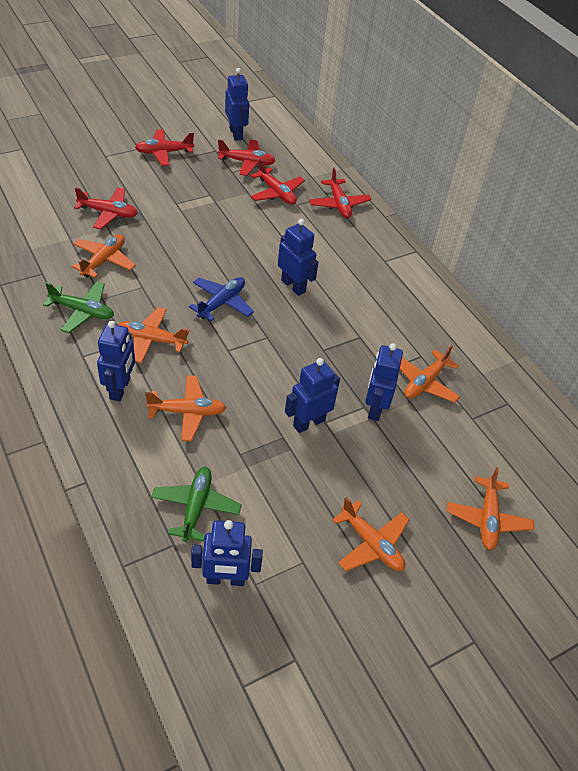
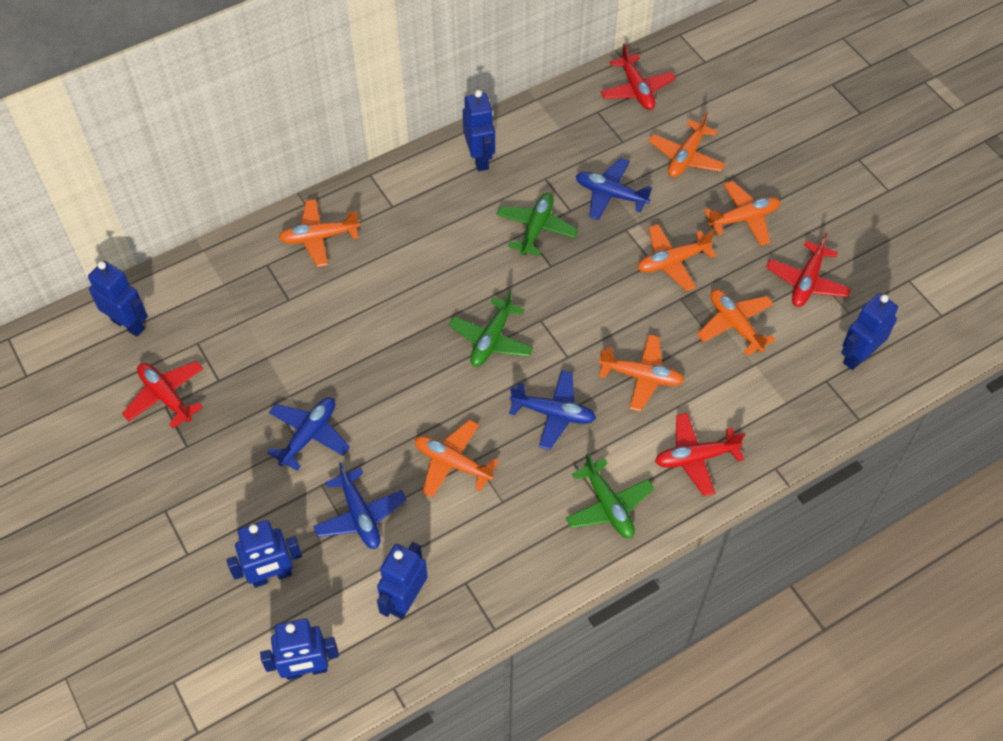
blue plane: [189,277,254,321] = 1 -> [267,397,350,471] [313,462,407,549] [509,370,596,450] [576,158,653,220] = 4
green plane: [43,281,114,333] [152,467,242,542] = 2 -> [449,290,533,367] [496,193,578,256] [565,453,654,538] = 3
orange plane: [71,235,136,278] [118,307,190,363] [145,375,226,441] [332,497,409,571] [400,345,460,403] [447,467,534,550] = 6 -> [279,199,360,267] [415,420,499,498] [599,334,685,412] [638,224,716,291] [648,112,726,177] [697,289,776,356] [704,181,781,246] = 7
red plane: [74,187,138,229] [135,130,194,166] [218,139,276,176] [250,159,305,205] [309,168,371,218] = 5 -> [122,361,203,428] [600,44,676,110] [655,413,745,496] [766,233,851,307] = 4

